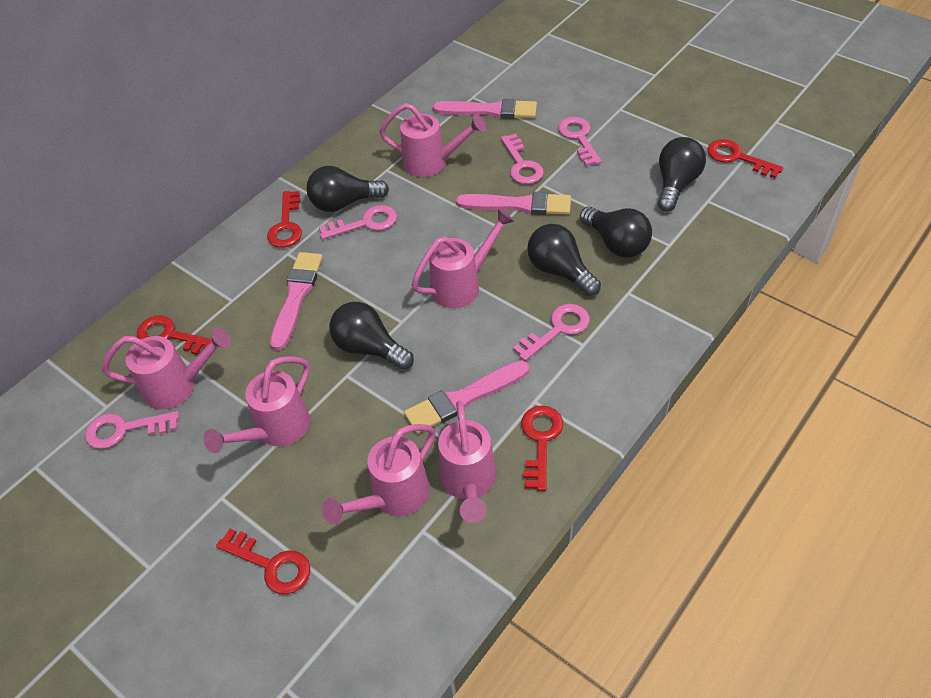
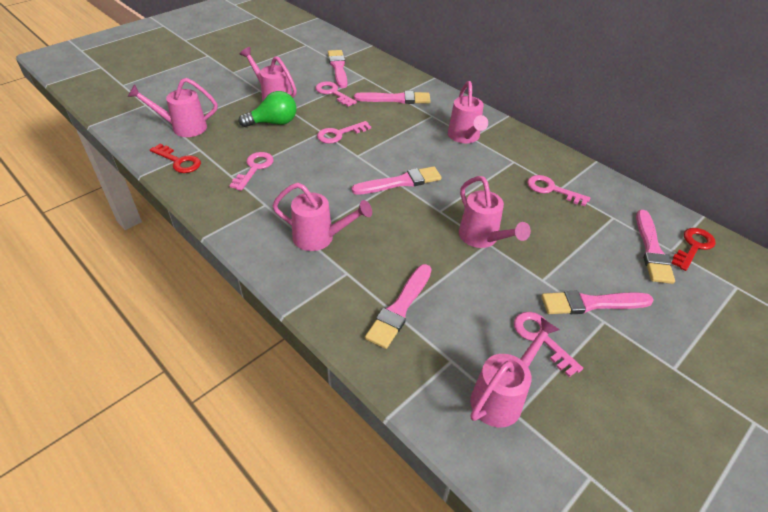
black light bulb: [307,166,389,212] [329,302,414,370] [527,224,601,296] [580,206,652,257] [658,137,706,212] = 5 -> none = 0
green light bulb: none = 0 -> [239,91,296,127] = 1
pink brush: [270,252,323,350] [404,360,529,434] [433,99,537,119] [456,192,571,215] = 4 -> [328,50,347,88] [352,166,442,195] [354,91,430,104] [365,264,431,349] [541,290,654,314] [636,210,675,284] = 6
red key: [137,315,212,355] [216,529,310,594] [267,191,302,248] [521,405,563,491] [707,139,783,178] = 5 -> [150,144,201,173] [671,228,716,271] = 2

